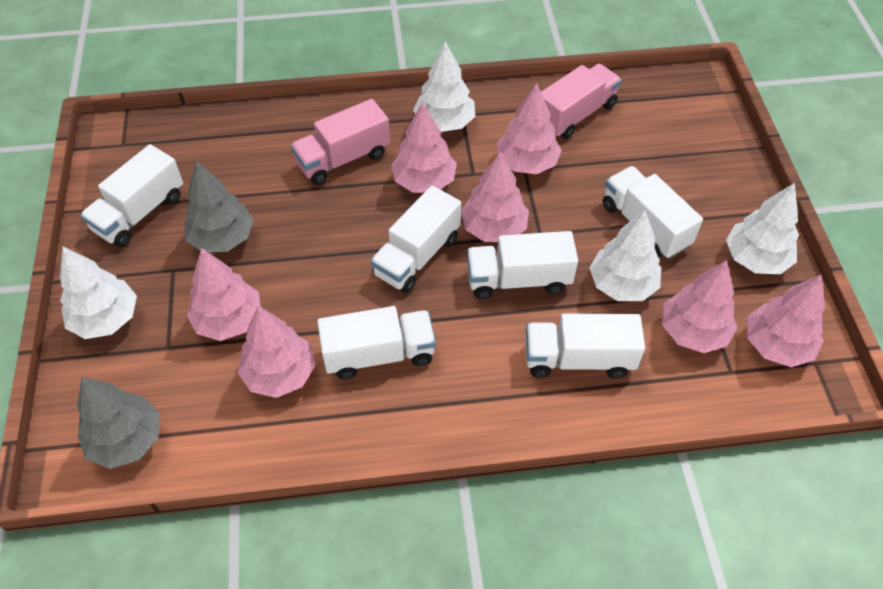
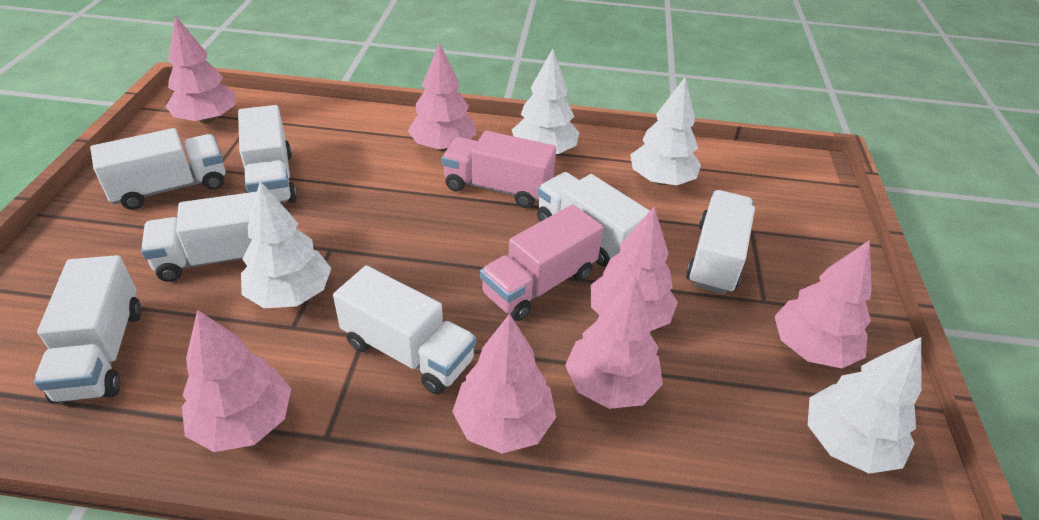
grey tree: [77,377,160,469] [184,161,254,252] = 2 -> none = 0
white truck: [80,144,183,247] [317,306,436,380] [370,186,461,293] [467,231,578,299] [525,313,645,378] [603,166,703,259] = 6 -> [34,255,141,403] [90,128,226,210] [141,192,257,282] [238,105,297,203] [333,266,476,395] [537,172,650,267] [686,190,755,295] = 7

